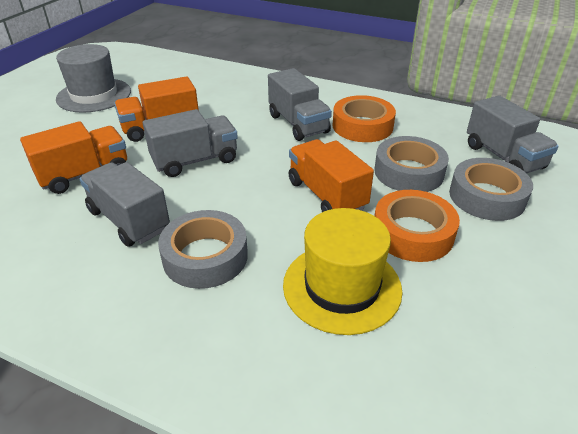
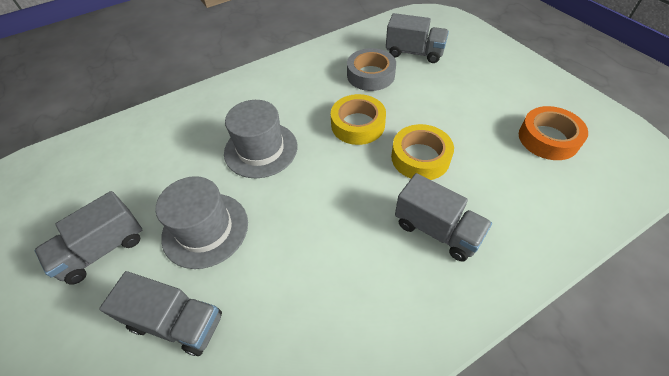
grey hat: [56,44,131,113] = 1 -> [156,176,248,269] [224,100,298,178] = 2
grey tape: [158,210,248,289] [374,136,449,192] [449,158,533,221] = 3 -> [347,48,396,91] = 1
orange tape: [332,95,396,142] [375,190,460,262] = 2 -> [519,106,588,160] = 1
orange truck: [20,121,127,194] [114,76,199,142] [288,139,374,212] = 3 -> none = 0
yellow hat: [283,208,402,335] = 1 -> none = 0
yellow tape: none = 0 -> [331,94,386,145] [391,124,454,180] = 2

